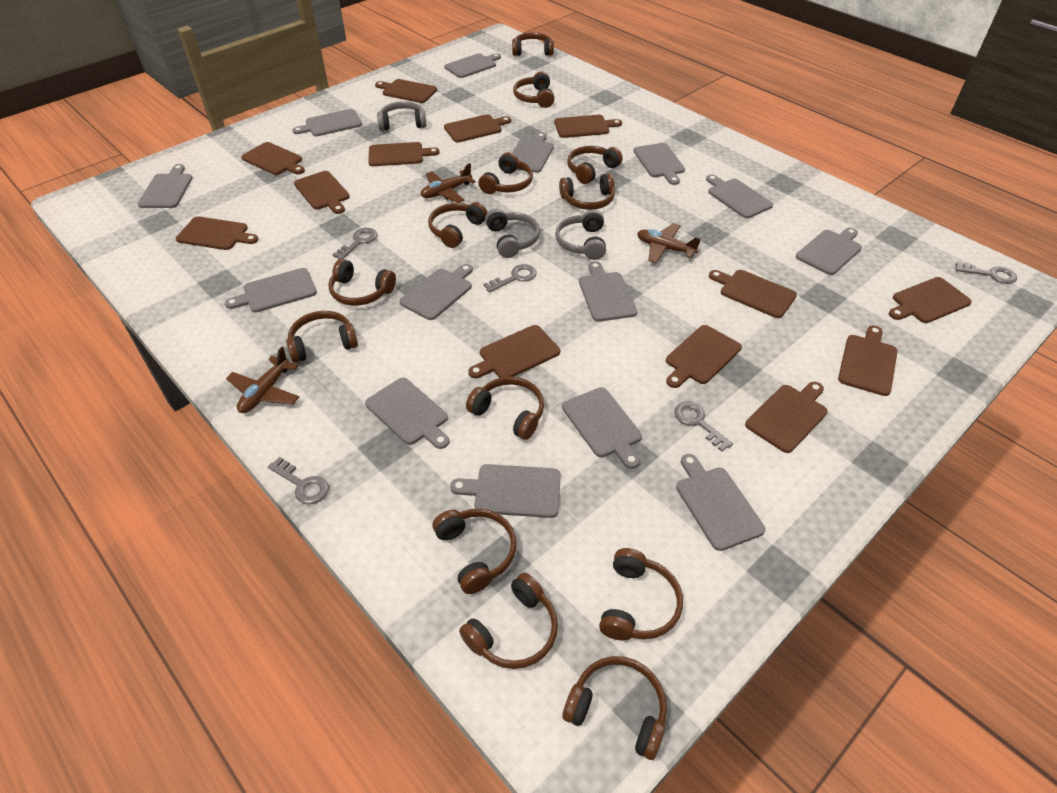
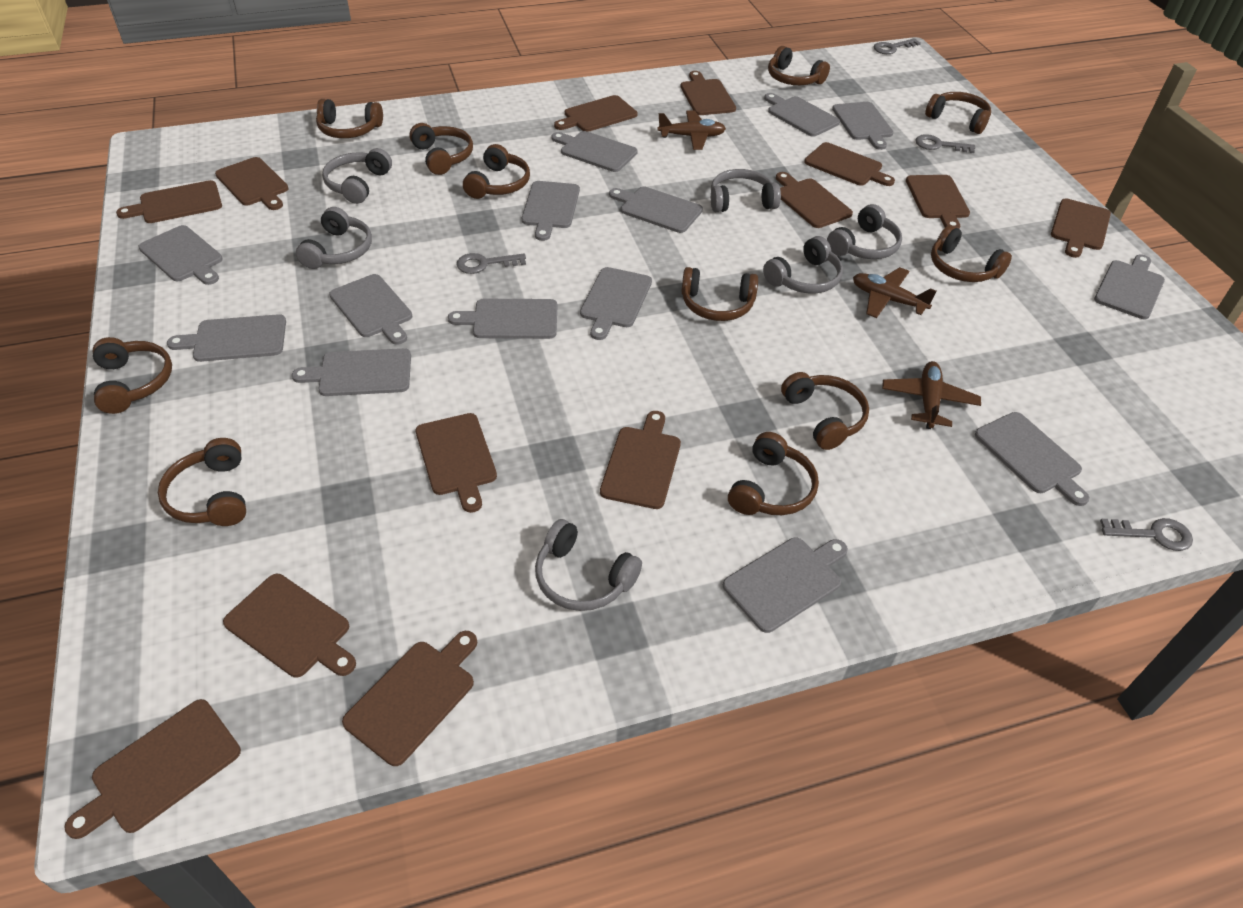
brown headphones: [286,311,358,363] [328,259,396,306] [428,202,488,248] [433,509,517,594] [459,572,558,669] [466,377,544,440] [478,152,533,194] [512,32,554,56] [513,71,554,108] [559,174,615,210] [563,656,667,760] [567,146,623,184] [599,548,683,641] = 13 -> [93,337,172,414] [158,438,246,526] [316,99,383,138] [409,123,473,175] [463,144,530,199] [682,267,758,321] [728,432,819,515] [768,46,830,85] [781,372,869,450] [925,92,991,134] [931,225,1012,282] = 11
grey headphones: [377,101,427,131] [485,209,540,258] [555,209,606,260] = 3 -> [296,207,372,269] [322,148,392,204] [535,519,642,611] [711,169,781,212] [763,236,843,293] [827,204,902,259] = 6
grey key: [268,457,329,505] [333,228,377,259] [483,264,537,293] [674,401,733,452] [955,262,1017,284] = 5 -> [457,253,526,274] [874,38,921,54] [915,134,975,153] [1100,518,1193,551] = 4

